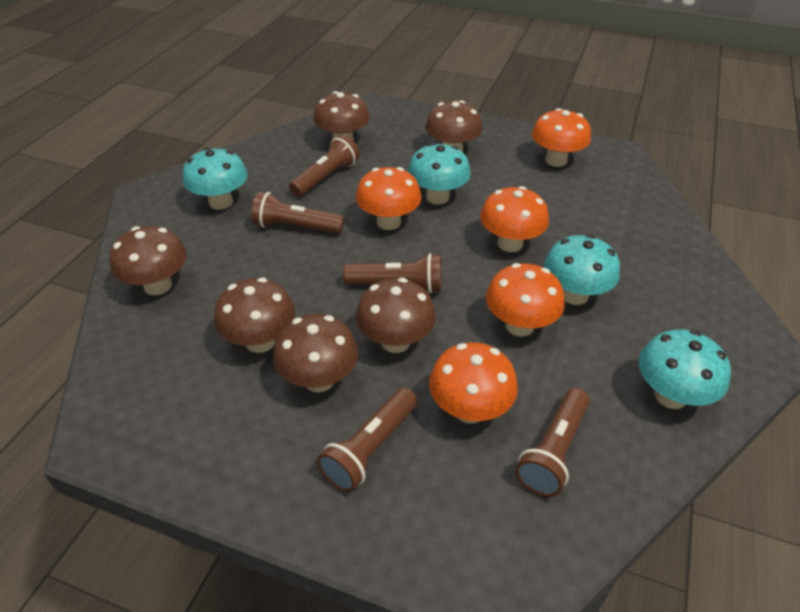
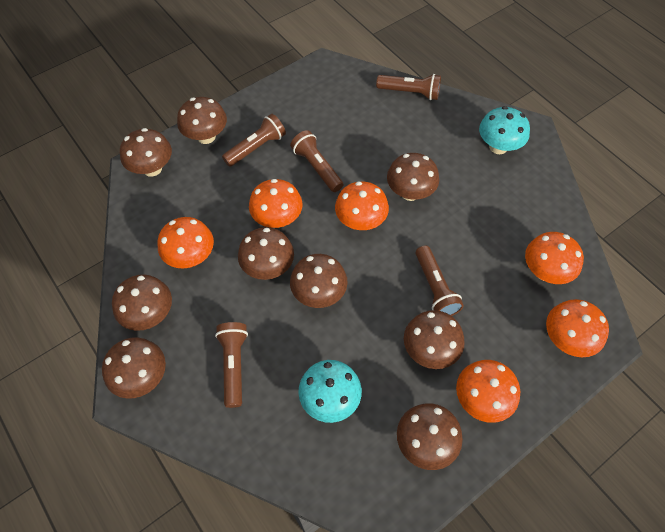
brown mushroom: [109,226,187,295] [214,278,295,353] [273,314,359,392] [313,91,370,141] [356,278,436,353] [425,100,483,152] = 6 -> [102,337,166,399] [112,275,172,331] [120,128,172,177] [177,97,227,144] [238,227,294,280] [290,254,348,308] [387,153,439,201] [397,403,463,470] [404,310,465,369] = 9
orange mushroom: [356,167,422,230] [429,342,518,423] [480,186,549,252] [486,263,565,336] [532,108,591,167] = 5 -> [158,217,214,268] [249,179,302,228] [335,181,389,230] [456,360,520,423] [525,232,584,284] [546,299,609,357] = 6
turquoise mushroom: [183,147,248,210] [408,143,471,205] [544,234,620,305] [639,330,731,409] = 4 -> [299,360,362,423] [479,106,530,154] = 2

